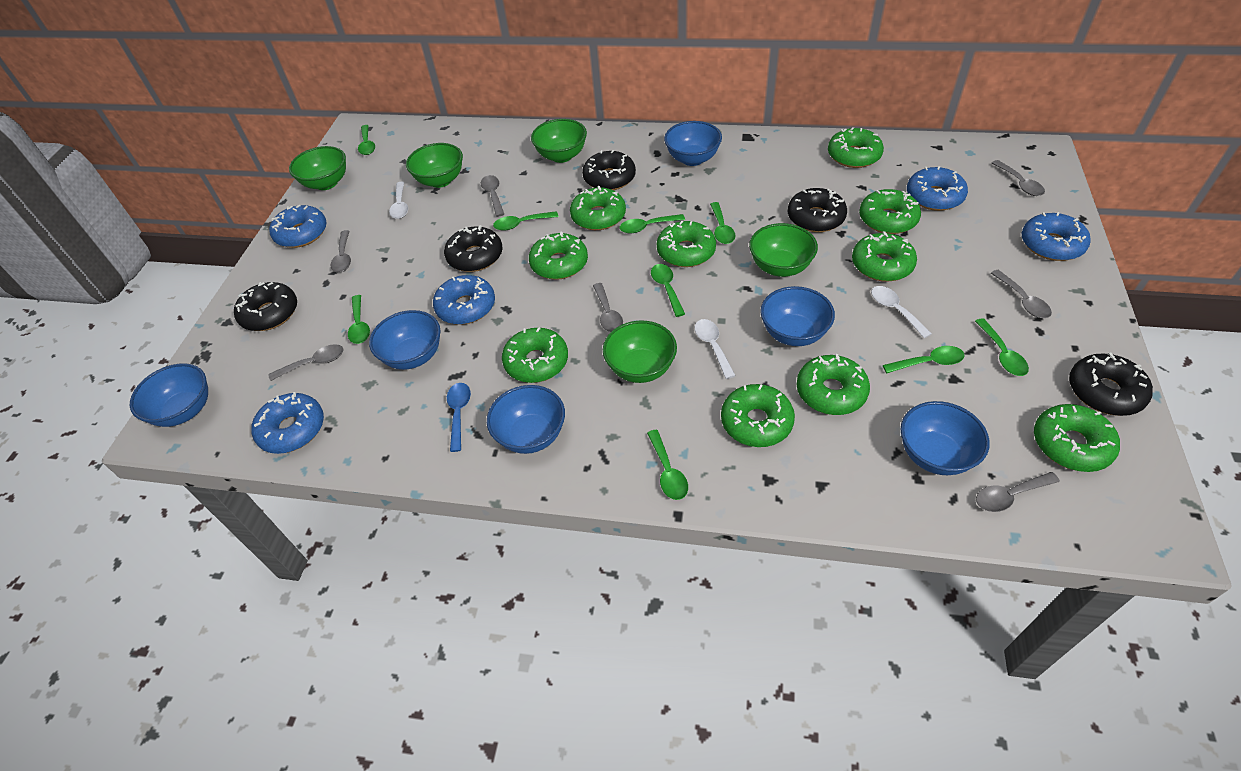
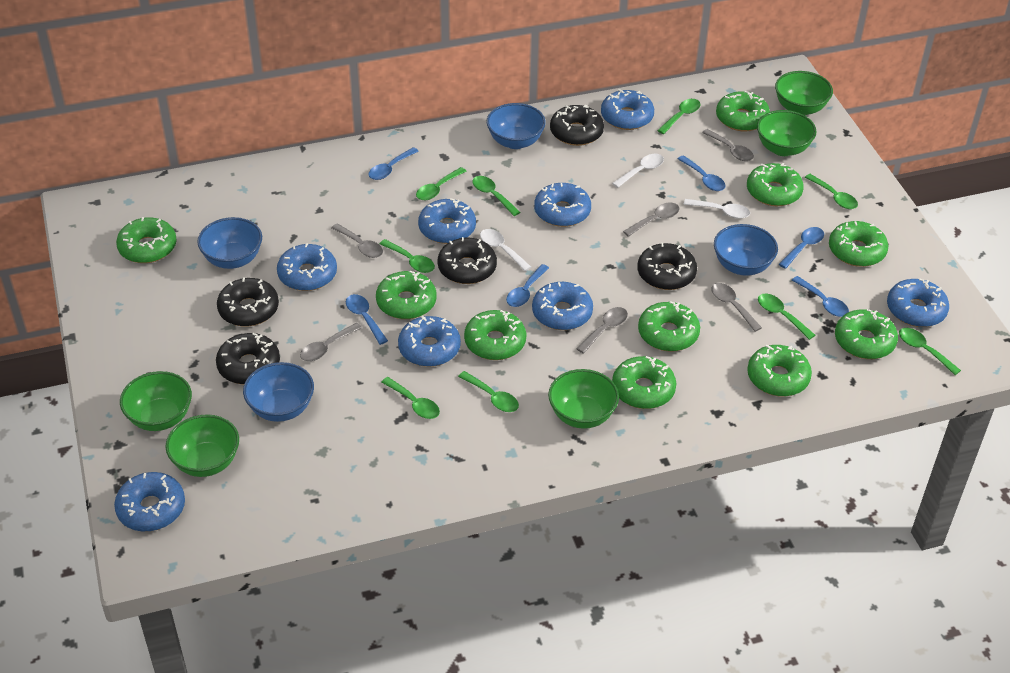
blue bowl: [130,363,208,427] [369,310,441,370] [487,385,565,454] [664,121,722,166] [760,286,835,346] [900,401,990,475] = 6 -> [197,217,262,269] [243,362,314,422] [487,103,546,149] [714,224,778,276] = 4
blue donut: [251,392,324,454] [269,204,327,248] [433,275,495,325] [907,166,968,211] [1022,212,1091,261] = 5 -> [114,472,185,531] [277,243,337,291] [398,315,461,367] [418,198,476,244] [532,282,593,330] [534,183,591,227] [601,89,654,130] [887,278,949,327] = 8
blue spoon: [447,383,471,452] = 1 -> [346,294,388,345] [368,147,419,180] [506,264,549,307] [678,155,726,191] [779,227,824,269] [792,276,849,317] = 6
grey spoon: [269,344,343,381] [331,230,351,272] [481,175,504,217] [593,283,623,332] [976,472,1060,512] [991,270,1052,318] [992,160,1045,196] = 7 -> [300,323,362,361] [331,223,383,258] [576,307,628,354] [623,203,680,237] [702,129,754,161] [711,283,762,332] = 6

